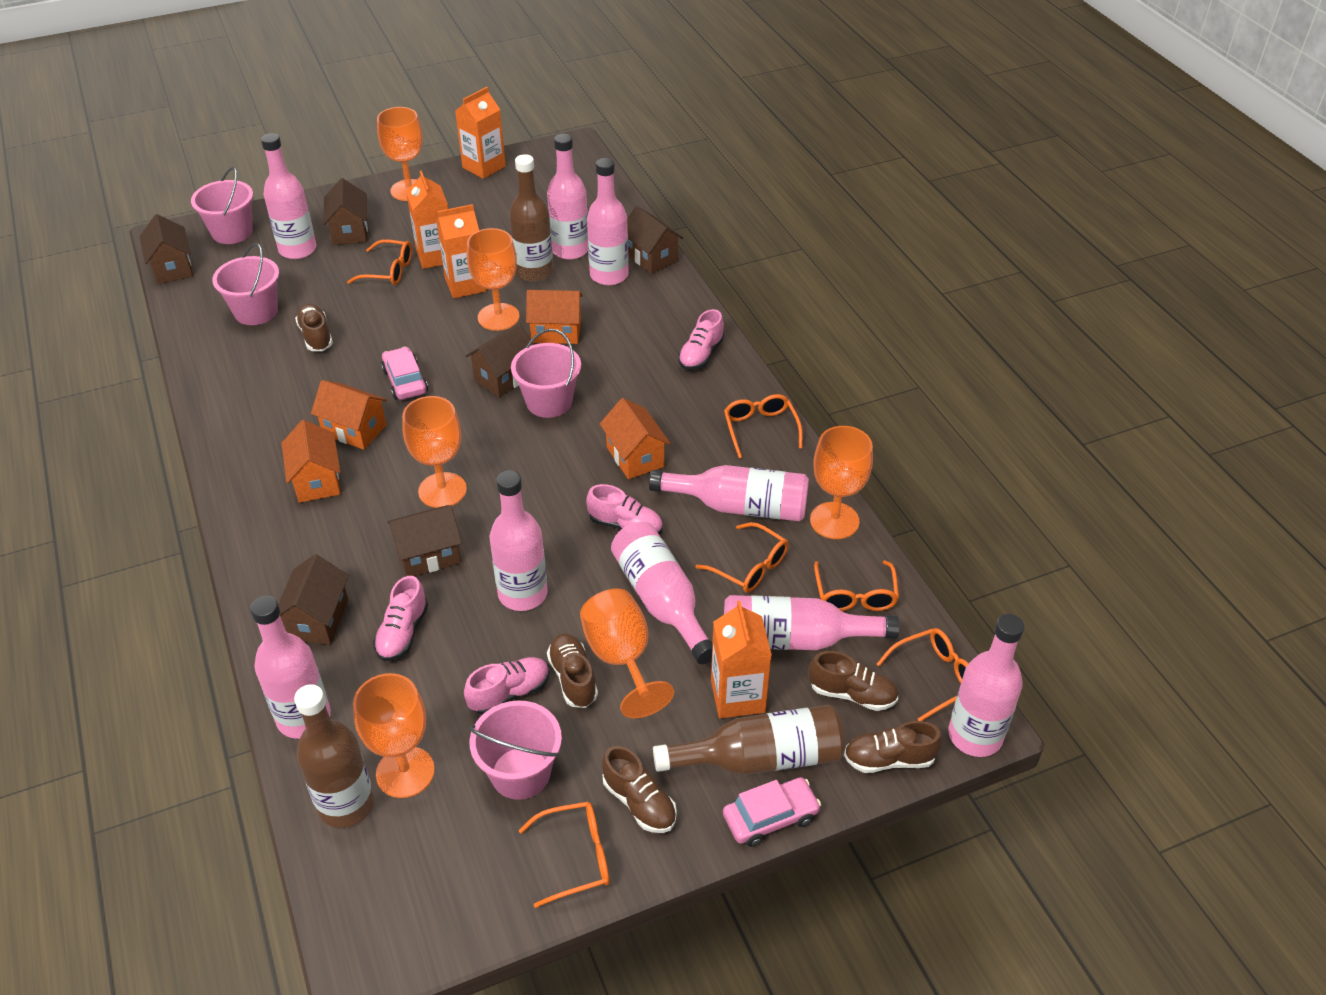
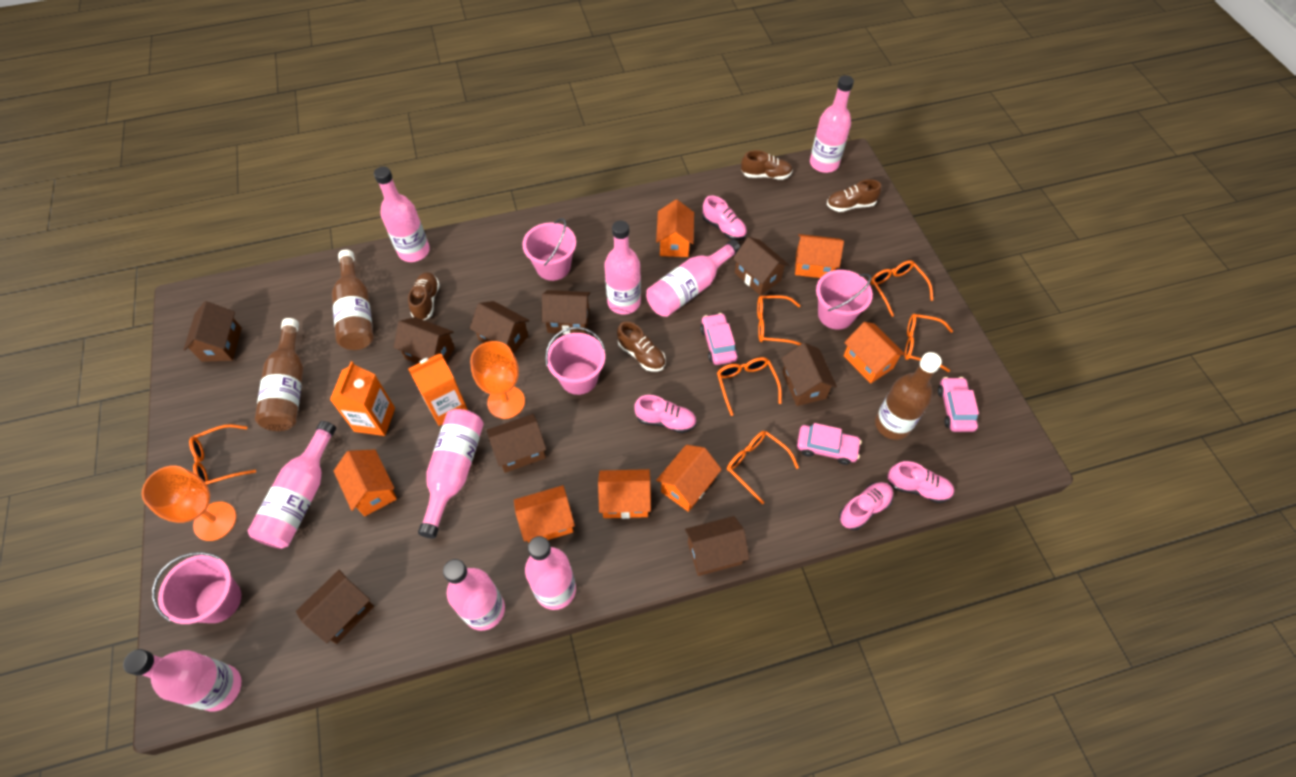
brown house: [140,214,193,284] [278,554,349,645] [323,178,368,245] [388,505,462,576] [466,323,534,397] [627,206,683,274] = 6 -> [183,301,242,362] [296,570,374,644] [393,317,455,364] [469,301,529,354] [487,414,546,473] [542,290,590,334] [685,516,749,576] [733,237,789,295] [781,343,837,406] = 9
brown shoe: [295,304,333,351] [547,634,598,708] [602,746,677,833] [809,651,898,711] [844,721,942,773] = 5 -> [408,272,440,320] [617,321,666,372] [741,150,793,180] [827,179,882,212] = 4
orange carton: [406,171,448,269] [436,204,487,298] [455,87,506,179] [711,601,772,719] = 4 -> [330,361,395,436] [408,353,468,426] = 2
orange goblet: [353,673,435,798] [377,107,423,201] [402,396,467,508] [467,228,520,331] [580,589,674,718] [810,426,873,539] = 6 -> [141,465,236,541] [470,341,525,419] = 2
orange house: [281,420,341,503] [311,380,387,450] [526,290,583,344] [600,398,671,479] = 4 -> [334,449,397,516] [514,485,575,543] [598,469,651,519] [656,200,694,257] [656,445,722,512] [795,234,844,278] [843,322,906,384] = 7
pink car: [381,347,428,400] [723,777,821,847] = 2 -> [700,313,738,365] [797,423,861,465] [938,377,979,432] = 3

